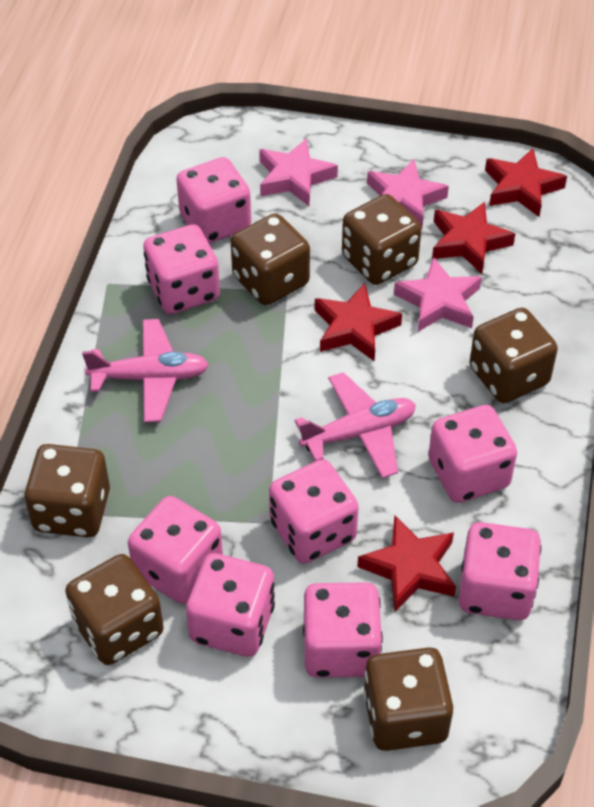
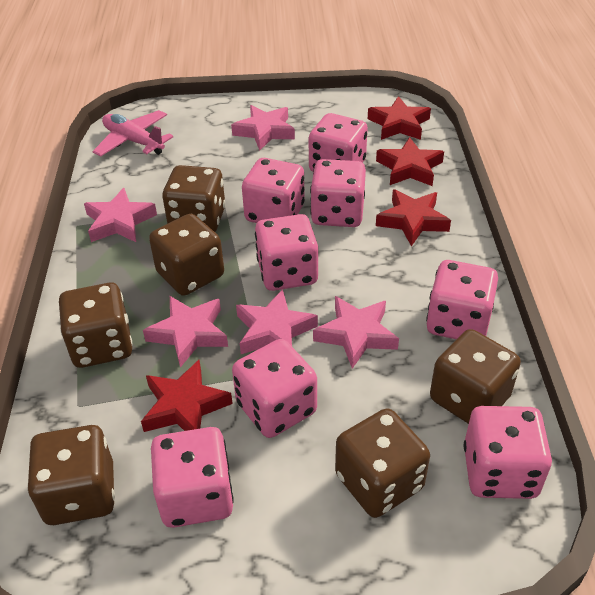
pink plane: [82,319,209,422] [295,372,416,478] = 2 -> [92,110,173,157] = 1
pink star: [259,138,338,206] [367,159,449,228] [394,257,482,332] = 3 -> [84,188,157,242] [143,296,228,368] [231,105,295,151] [236,289,318,354] [313,296,399,369] = 5

